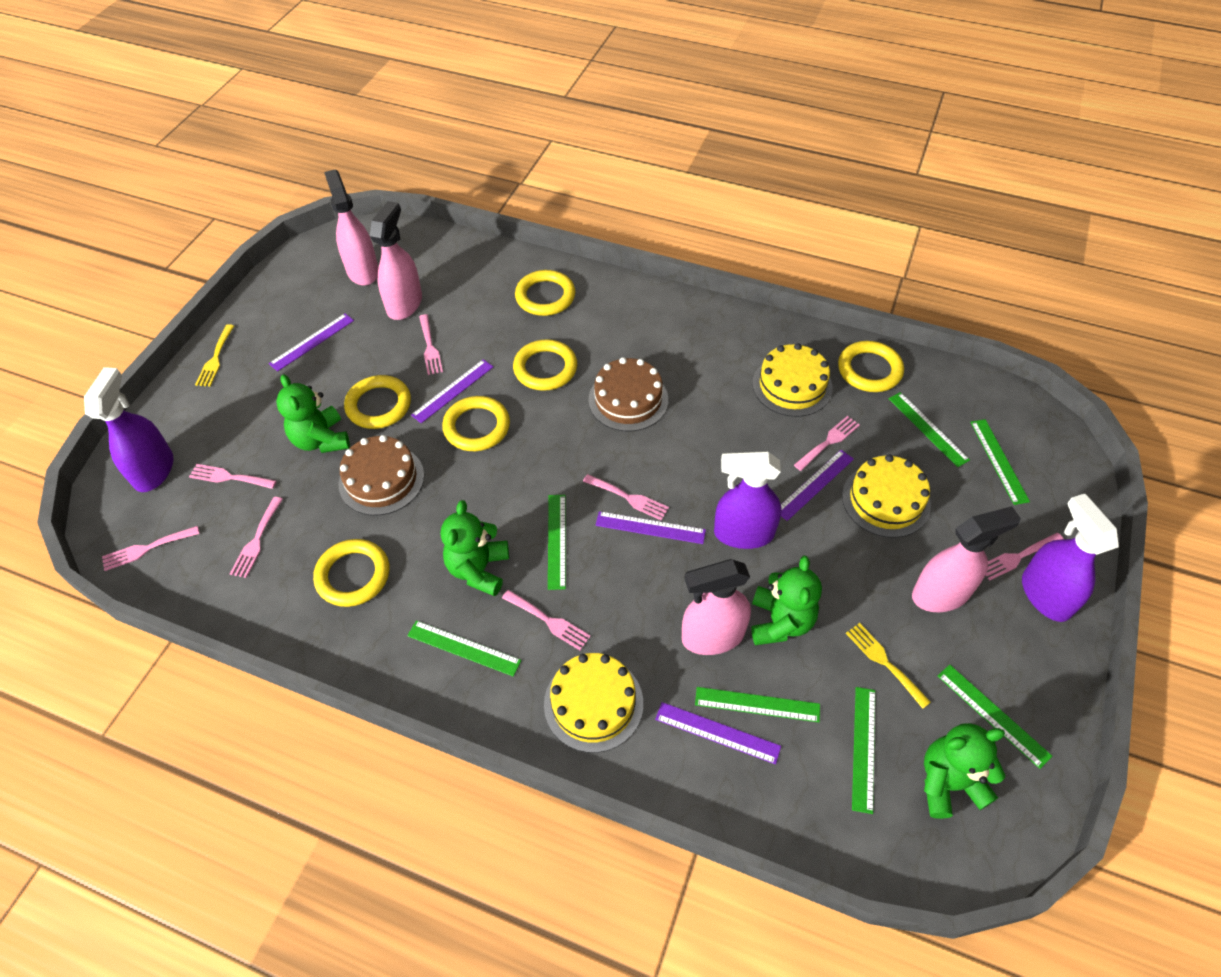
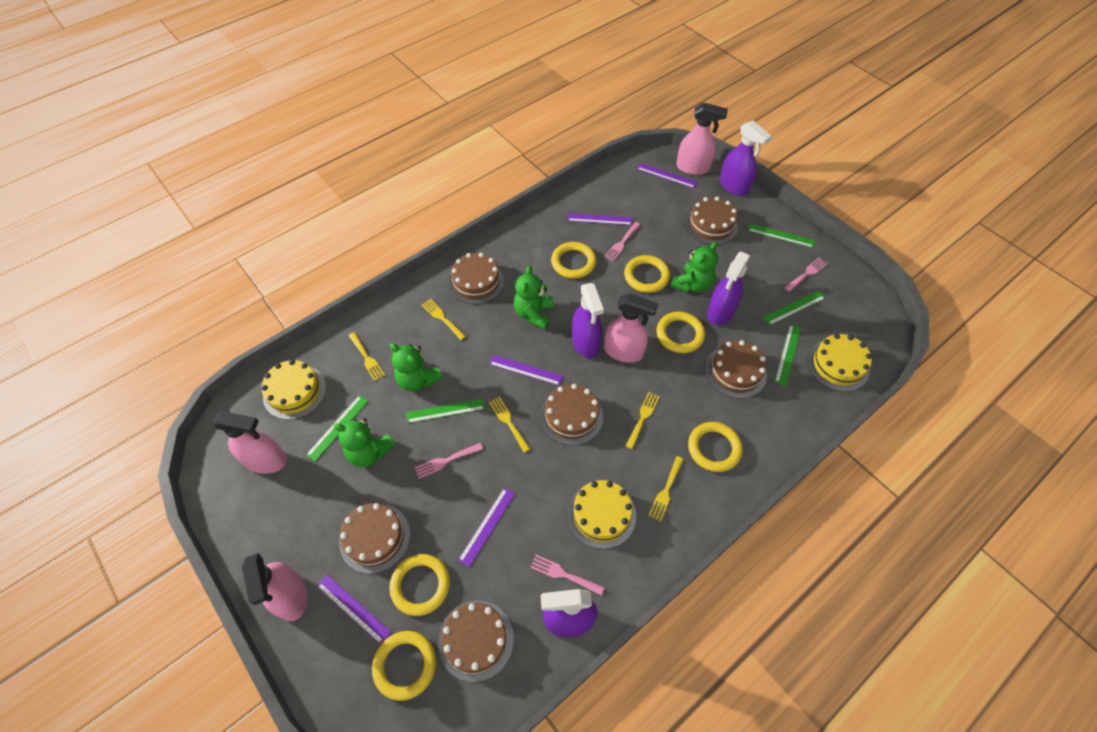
brown cake: [339,435,424,515] [588,357,668,431] = 2 -> [339,503,410,574] [438,601,514,682] [449,253,504,305] [540,384,603,446] [685,196,738,245] [705,340,767,399] = 6
green ruler: [407,620,521,677] [548,495,566,590] [695,687,820,722] [852,687,875,814] [888,392,970,467] [938,665,1052,769] [970,419,1030,505] = 7 -> [306,395,368,461] [406,398,485,423] [748,223,815,248] [763,290,825,325] [775,325,801,386] = 5
pink fork: [102,526,200,571] [189,464,277,489] [230,497,283,578] [419,314,443,375] [502,590,591,650] [583,474,669,521] [794,416,860,471] [985,533,1064,580] = 8 -> [415,443,483,479] [530,555,605,596] [604,222,640,261] [784,257,828,292] = 4
purple spray bottle: [84,367,173,492] [714,451,782,549] [1022,494,1119,622] = 3 -> [541,589,598,637] [572,283,604,358] [707,252,751,325] [720,121,772,196] = 4
yellow fork: [195,324,234,387] [846,623,931,709] = 2 -> [348,332,385,381] [422,299,466,340] [489,397,530,453] [626,392,660,449] [648,456,684,521] = 5

